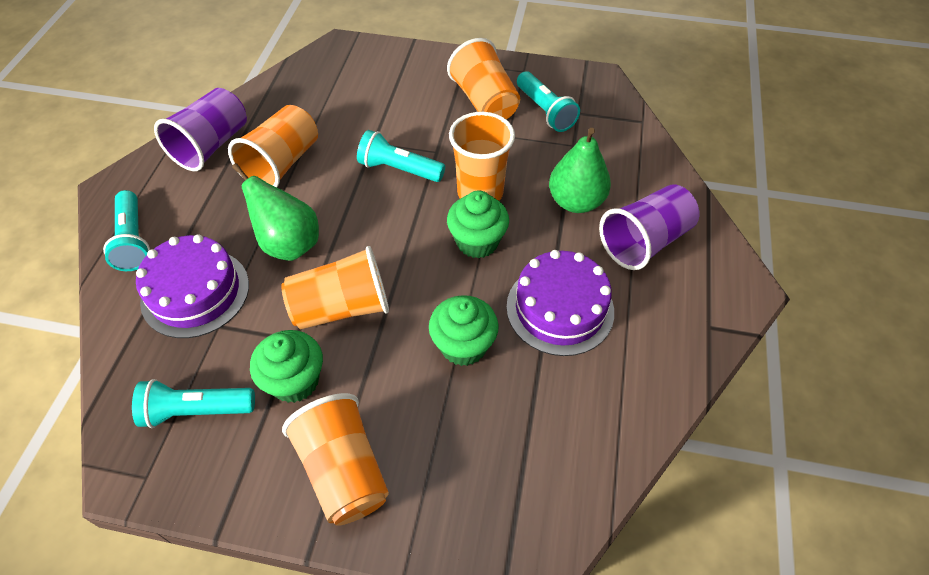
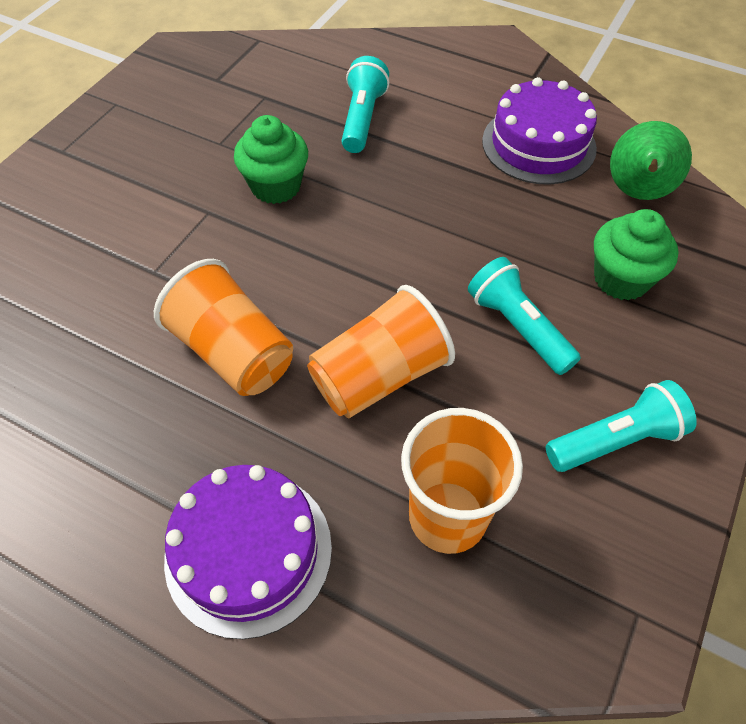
green cupcake: [250,330,323,403] [429,295,499,366] [447,191,509,259] = 3 -> [234,115,308,204] [594,209,679,301] = 2
green pear: [232,163,319,261] [549,128,611,213] = 2 -> [610,121,692,200] = 1
orange cup: [228,105,318,187] [281,246,389,329] [282,393,389,526] [447,38,520,120] [449,112,515,201] = 5 -> [154,259,293,396] [307,285,455,418] [401,408,523,554] = 3
purple cup: [154,88,247,171] [599,185,699,270] = 2 -> none = 0
turquoise flashlight: [103,190,150,271] [132,379,255,428] [357,130,445,182] [517,72,580,132] = 4 -> [341,56,389,153] [468,257,581,375] [546,380,697,472] = 3

